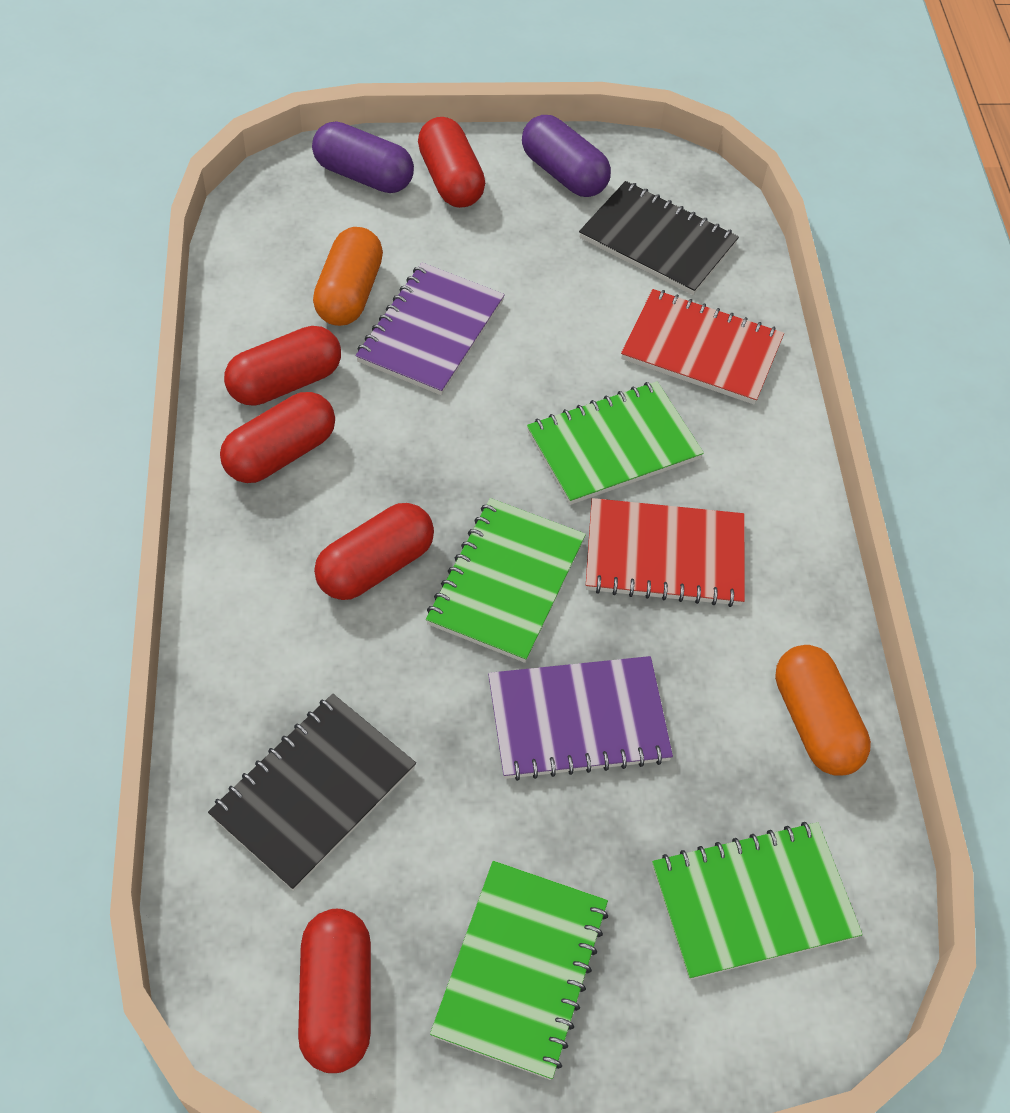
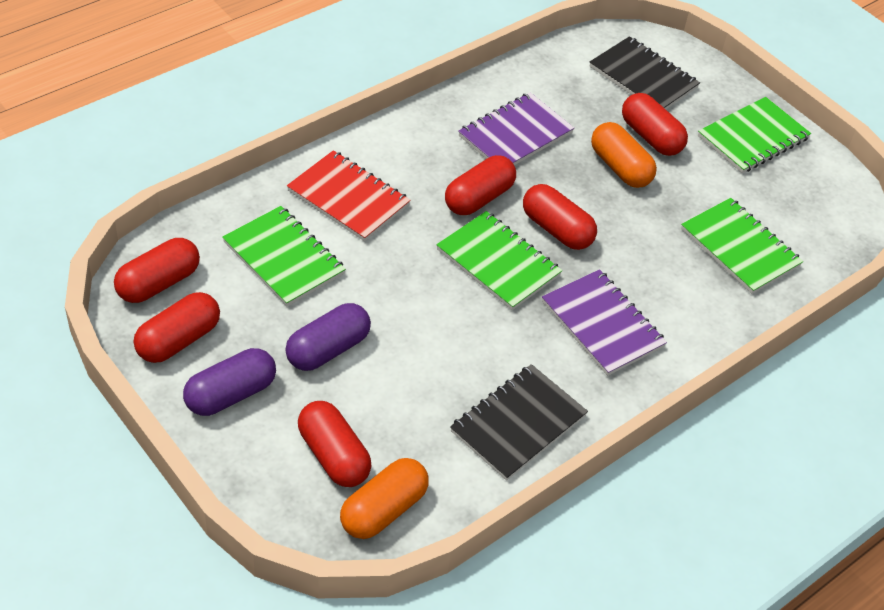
red capsule: [220,392,335,483] [224,326,341,406] [298,909,371,1073] [314,503,434,600] [418,117,485,208] = 5 -> [114,238,200,303] [134,292,220,363] [298,401,371,487] [445,155,516,215] [523,184,597,250] [622,93,688,156] = 6
red notebook: [586,498,745,607] [621,289,784,404] = 2 -> [287,150,411,241] = 1

